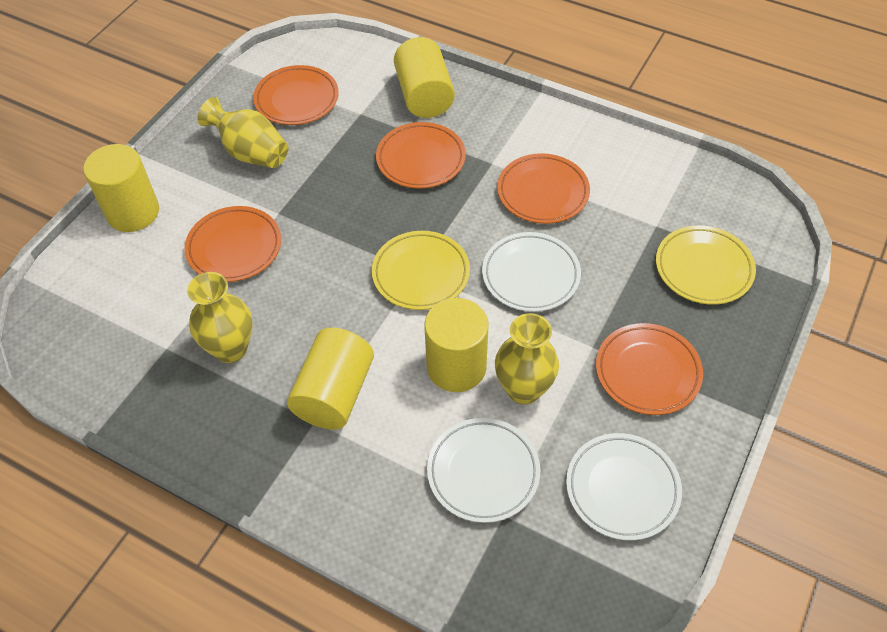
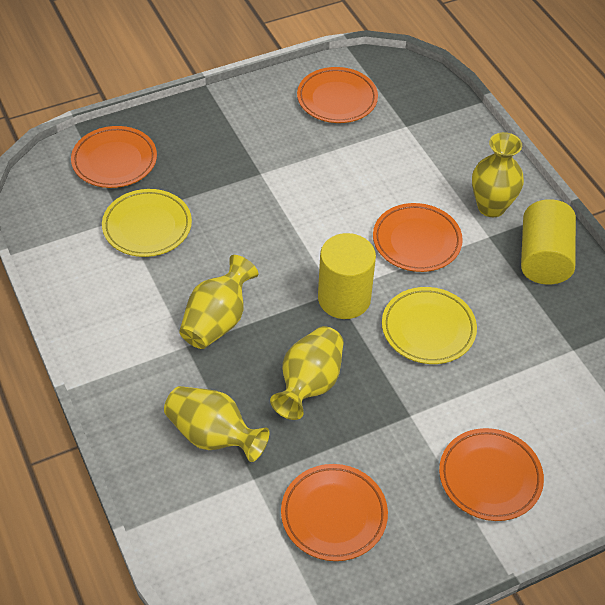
white plate: [427,418,540,523] [482,232,581,312] [566,433,682,541] = 3 -> none = 0
yellow cylinder: [83,144,159,232] [287,328,374,430] [394,37,455,118] [424,298,488,392] = 4 -> [318,233,376,319] [521,199,576,284] = 2
yellow vase: [187,272,253,363] [198,97,288,168] [495,313,559,405] = 3 -> [164,386,269,462] [179,255,258,349] [270,326,344,420] [472,132,524,217] = 4

